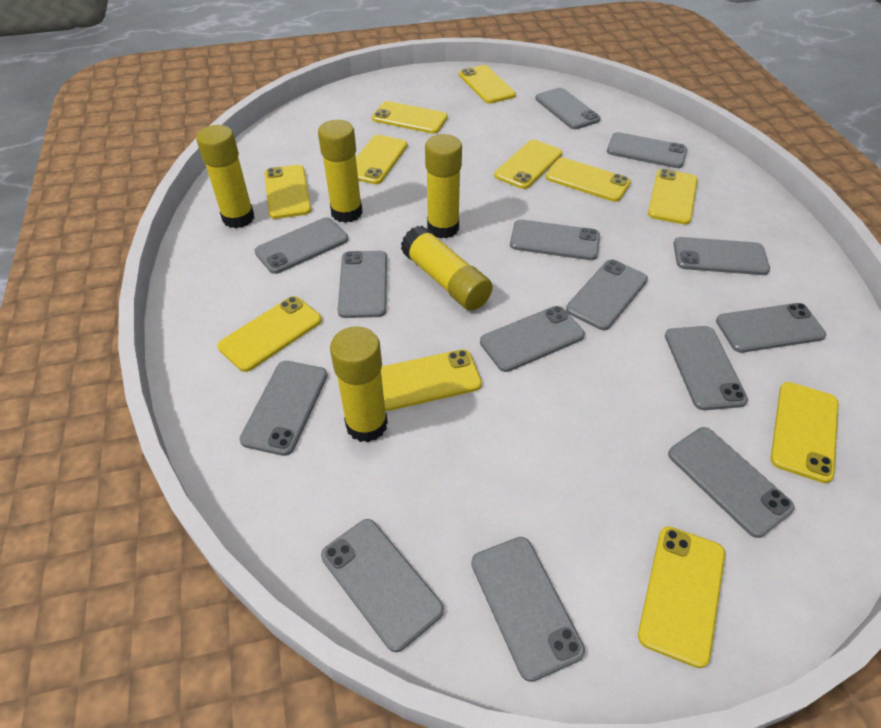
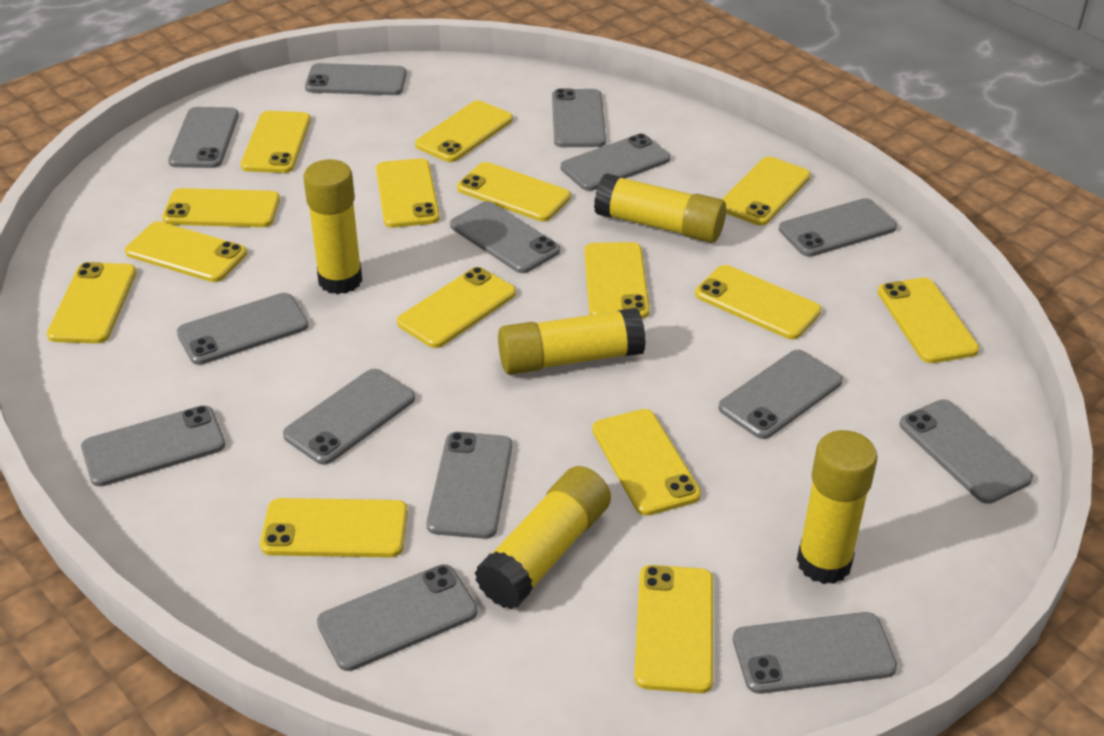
yellow phone: [217,296,322,372] [264,165,311,219] [356,135,407,184] [372,101,448,134] [381,349,482,411] [459,65,516,104] [494,140,562,189] [546,158,631,202] [638,526,725,668] [648,169,698,225] [771,382,839,483] = 11 -> [47,262,136,344] [125,221,247,282] [162,188,280,227] [241,111,311,173] [260,498,408,558] [376,158,440,228] [397,267,516,348] [415,100,513,162] [457,162,571,221] [584,242,650,319] [592,409,701,516] [634,565,713,693] [695,265,822,339] [722,157,811,226] [878,278,979,363] = 15

